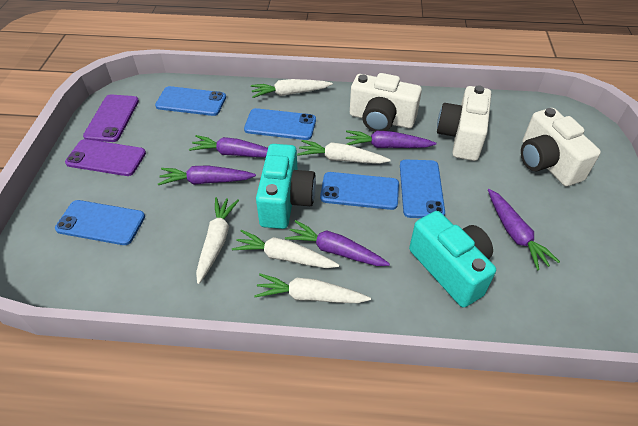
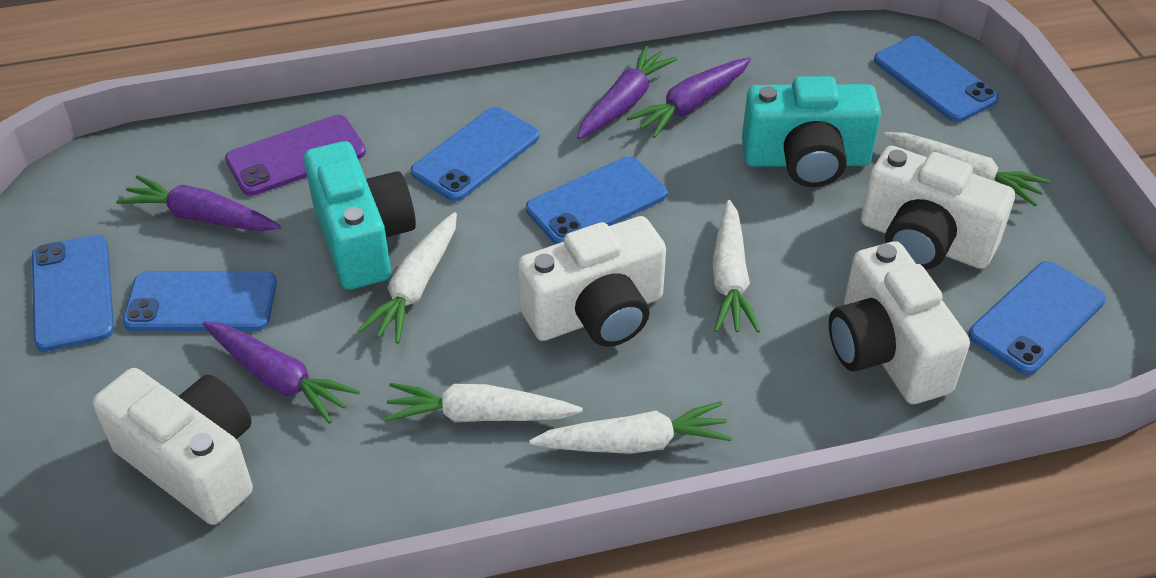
blue phone: [55,200,145,245] [155,86,226,116] [244,108,316,140] [320,172,399,210] [400,160,445,218] = 5 -> [32,235,114,352] [123,271,277,331] [411,107,539,201] [526,156,667,244] [874,36,999,122] [969,261,1106,375] = 6
purple carrot: [158,165,256,185] [189,135,268,157] [285,220,390,266] [346,130,437,148] [488,189,560,270] = 5 -> [116,175,281,231] [203,321,360,424] [577,45,677,139] [627,57,751,138] = 4
purple phone: [65,139,146,176] [83,94,139,142] = 2 -> [225,115,366,196] = 1
white camera: [350,73,422,132] [437,85,491,161] [521,108,601,186] = 3 -> [92,368,253,525] [518,216,666,347] [829,241,970,404] [861,146,1015,270] = 4

